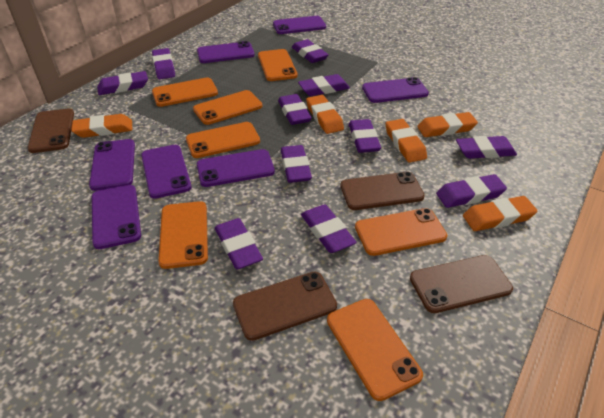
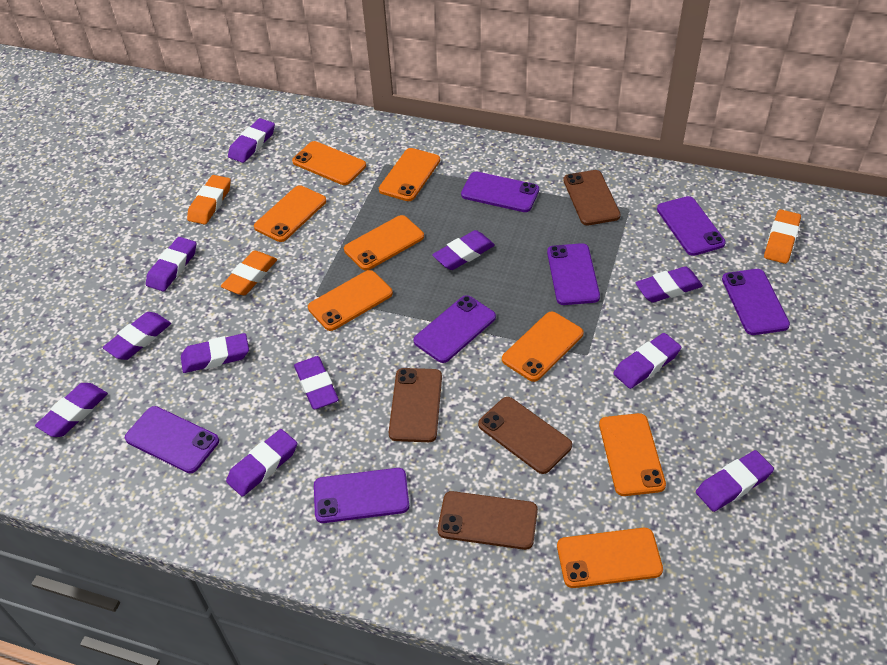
orange eraser: [71,114,132,138] [306,95,344,134] [386,119,427,163] [417,112,478,137] [463,196,537,231] = 5 -> [187,175,231,225] [221,251,277,295] [764,209,801,264] = 3
orange phone: [152,77,218,107] [158,201,208,269] [186,122,260,158] [193,90,262,125] [258,49,298,81] [327,299,423,401] [355,208,447,256] = 7 -> [254,185,326,242] [292,141,366,185] [308,270,393,331] [344,215,424,271] [379,148,440,201] [502,312,584,382] [557,528,663,588] [599,413,666,496] = 8

